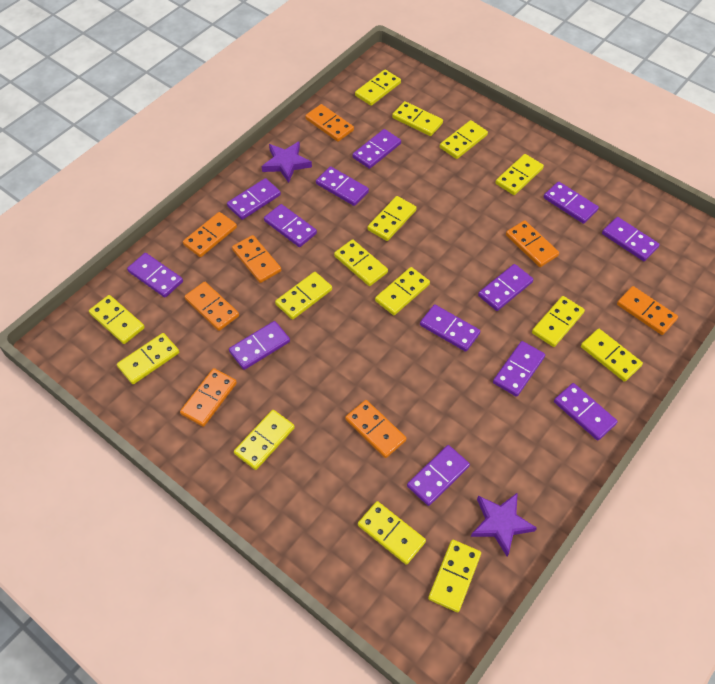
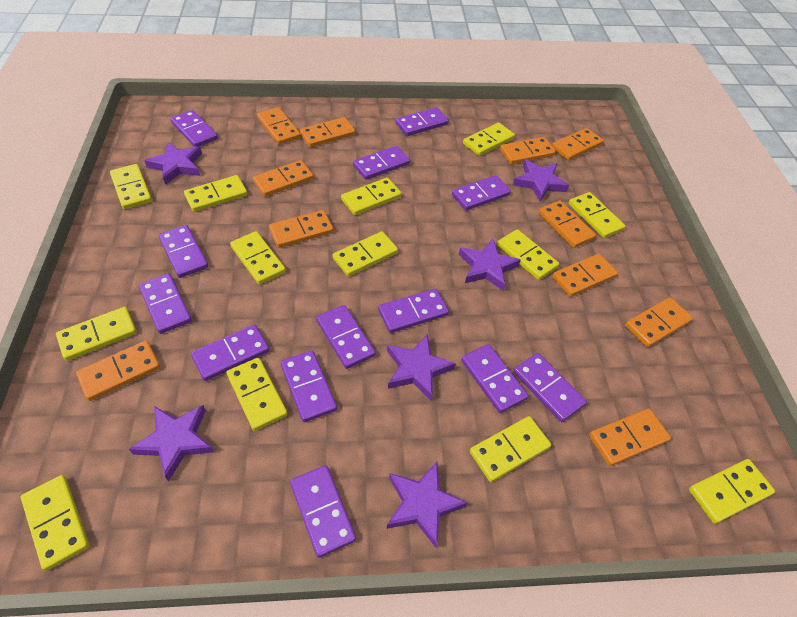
orange domino: [180,368,237,427] [183,212,237,257] [185,282,239,331] [232,235,281,283] [305,104,354,142] [345,400,406,458] [506,220,559,267] [617,286,678,335] = 8 -> [76,341,160,401] [253,160,313,197] [257,107,301,145] [269,210,334,248] [300,117,355,147] [500,137,556,164] [539,200,596,248] [552,128,604,160] [552,254,618,297] [589,409,671,466] [625,297,693,347] = 11
purple star: [261,142,312,183] [471,492,537,557] = 2 -> [129,405,214,482] [144,142,202,185] [387,334,456,400] [387,462,468,548] [459,239,521,291] [513,159,569,201] = 6
yellow domino: [89,295,145,344] [117,333,179,384] [234,410,295,470] [275,272,332,320] [334,239,388,286] [355,70,401,106] [358,501,426,565] [367,196,417,241] [375,267,430,315] [392,101,443,136] [428,540,481,612] [440,120,488,159] [495,154,544,195] [532,296,585,347] [581,329,643,382] = 15 -> [21,475,89,571] [56,307,137,361] [110,164,152,209] [184,175,247,212] [226,358,287,431] [230,231,286,285] [333,231,398,277] [341,177,402,215] [463,123,515,156] [470,416,551,482] [497,229,559,280] [569,192,625,238] [689,459,775,524] = 13

